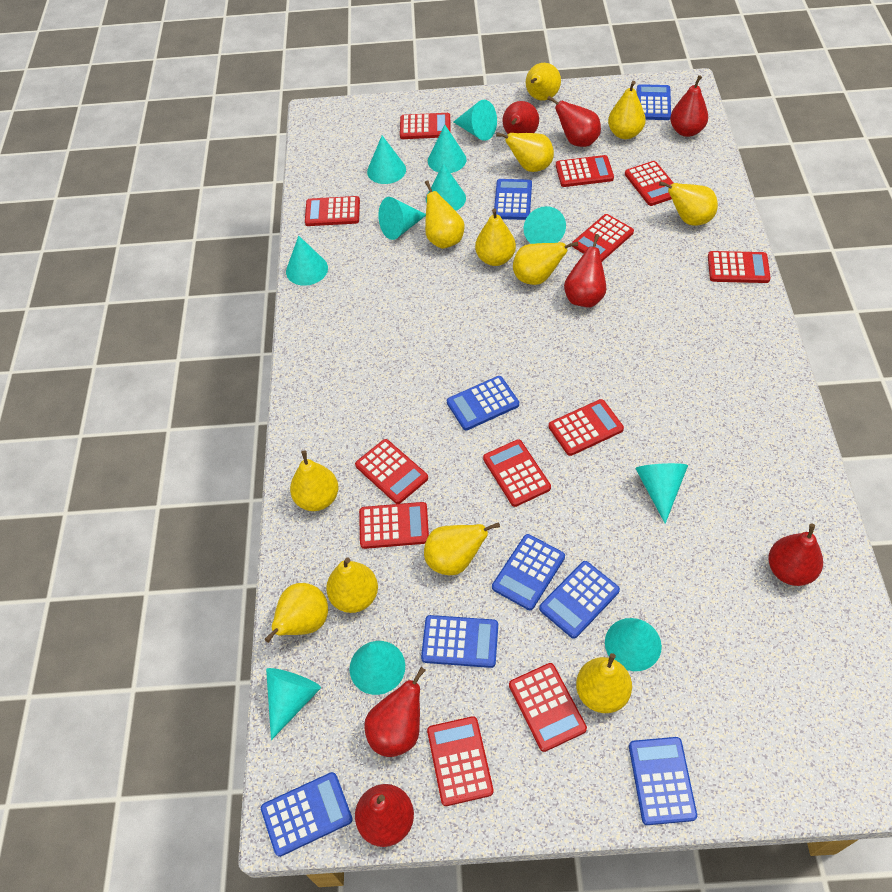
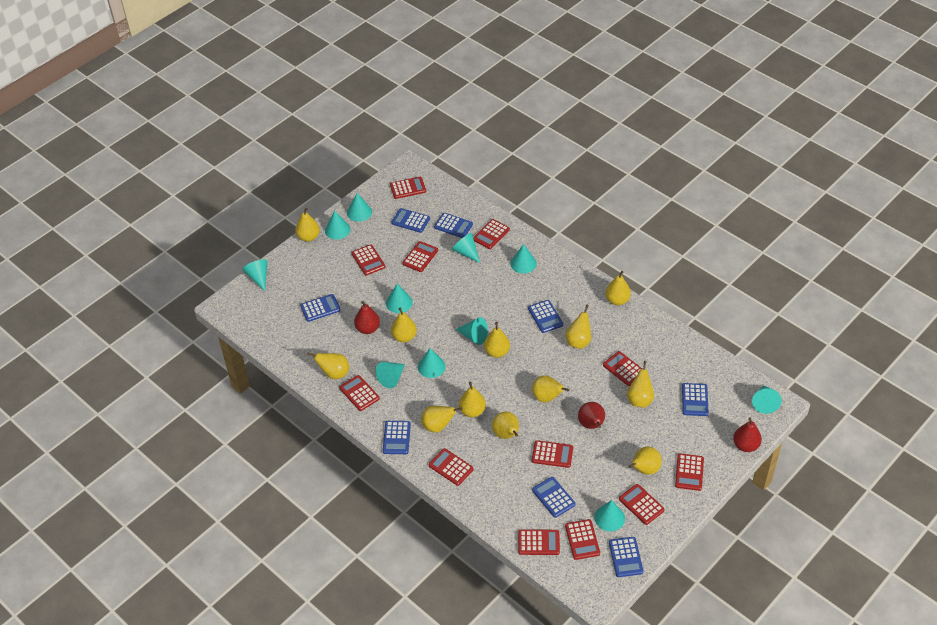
red pear: [355,784,414,847] [364,667,426,757] [503,101,539,134] [547,96,601,147] [564,234,606,308] [670,75,708,137] [769,524,823,586] = 7 -> [354,301,380,334] [578,402,605,429] [733,418,762,452] = 3

